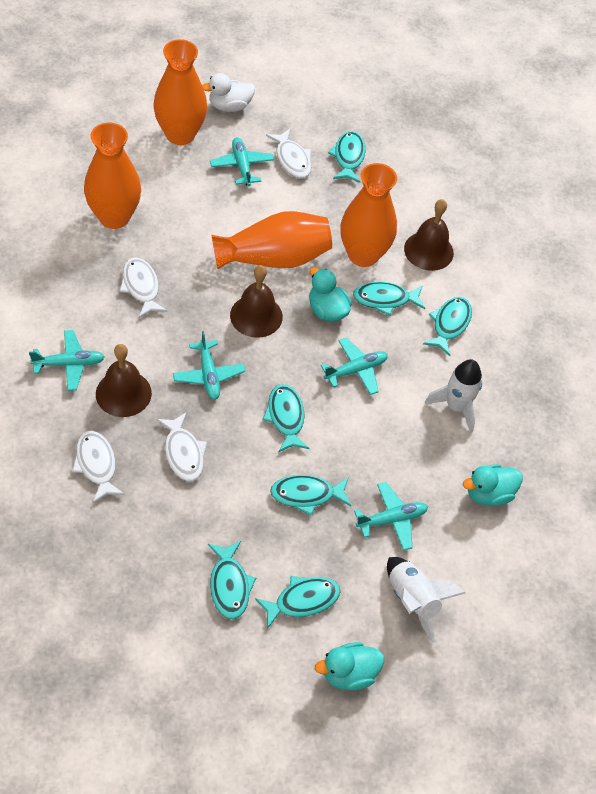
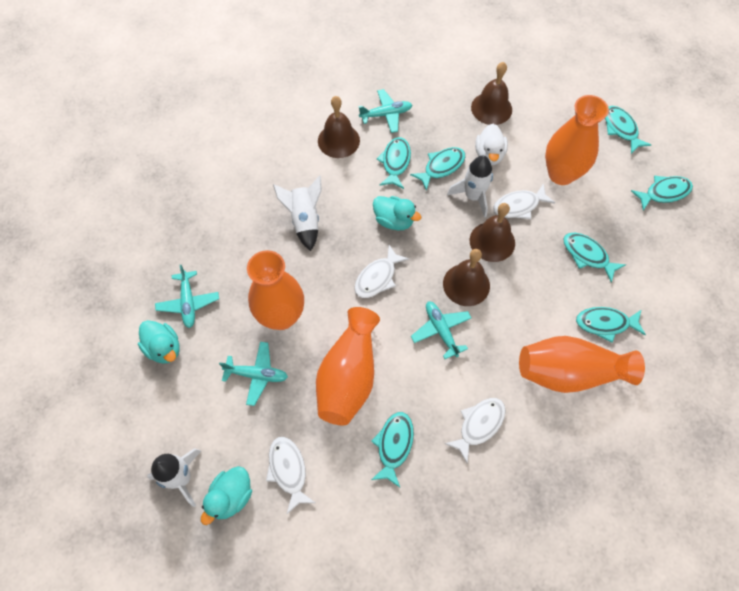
brown bell: [96,344,152,417] [230,265,283,338] [404,199,454,271] = 3 -> [318,96,360,158] [443,249,490,306] [470,203,515,262] [471,62,512,125] = 4
turquoise plane: [29,330,105,391] [173,331,245,400] [210,137,274,186] [321,338,388,395] [354,482,428,551] = 5 -> [155,265,219,328] [219,342,288,406] [358,89,412,133] [411,302,471,359] = 4
white rocket: [387,557,465,642] [425,359,482,433] = 2 -> [147,448,201,507] [273,175,322,251] [447,155,493,218] = 3

